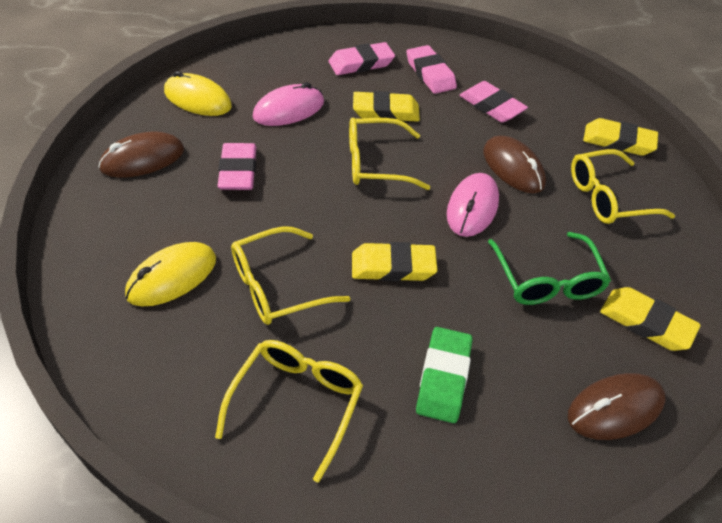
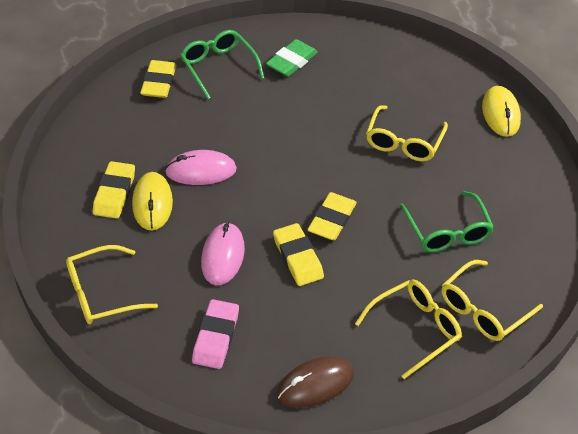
brown mouse: [98,131,184,178] [483,136,546,193] [568,373,666,440] = 3 -> [277,356,354,408] = 1
green glasses: [488,232,611,305] = 1 -> [180,30,264,99] [400,191,494,252] = 2
pink eraser: [218,143,256,190] [329,42,395,75] [406,45,457,94] [459,81,528,123] = 4 -> [192,299,239,369] = 1

